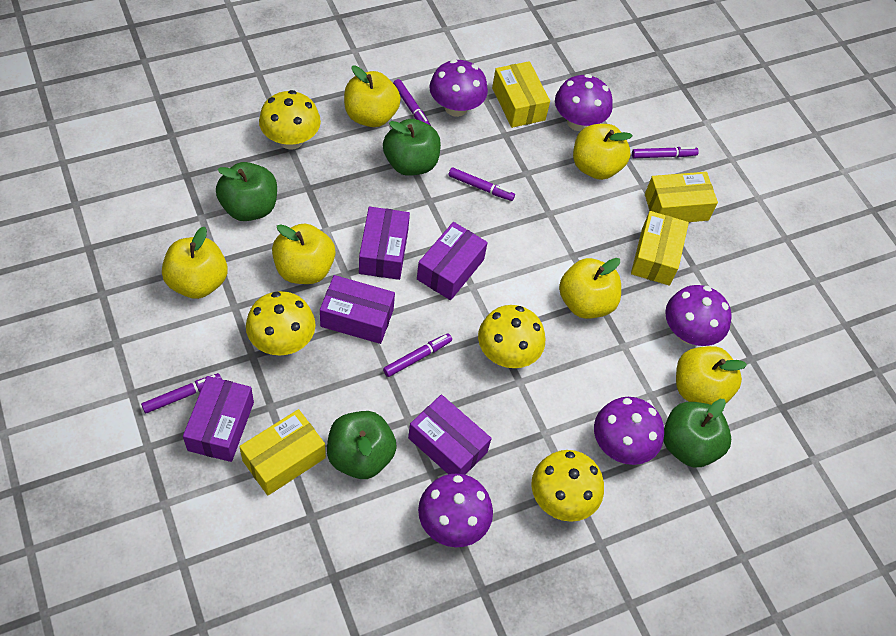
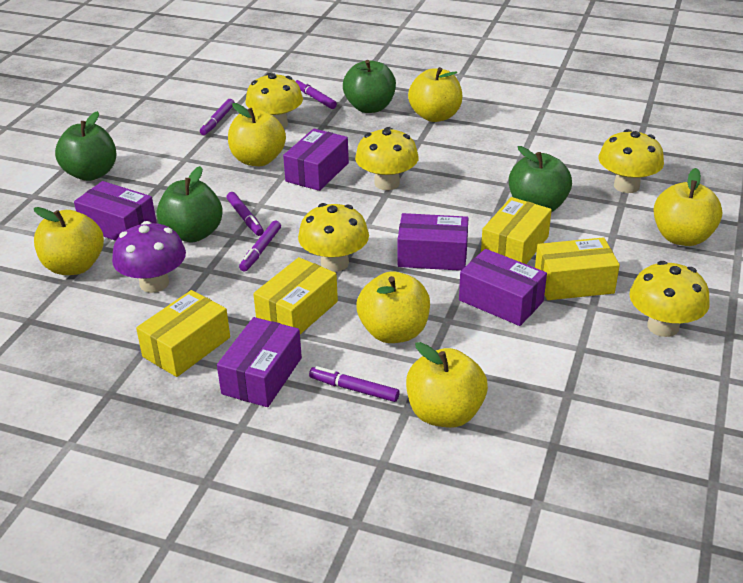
purple mushroom: [418,473,493,547] [429,59,488,117] [555,74,613,131] [594,397,664,465] [665,285,732,346] = 5 -> [112,221,186,293] = 1
yellow mushroom: [246,291,316,355] [259,90,321,150] [478,305,545,368] [531,450,604,522] = 4 -> [245,73,303,128] [298,203,369,272] [355,127,419,190] [599,129,664,193] [629,261,710,337] = 5

